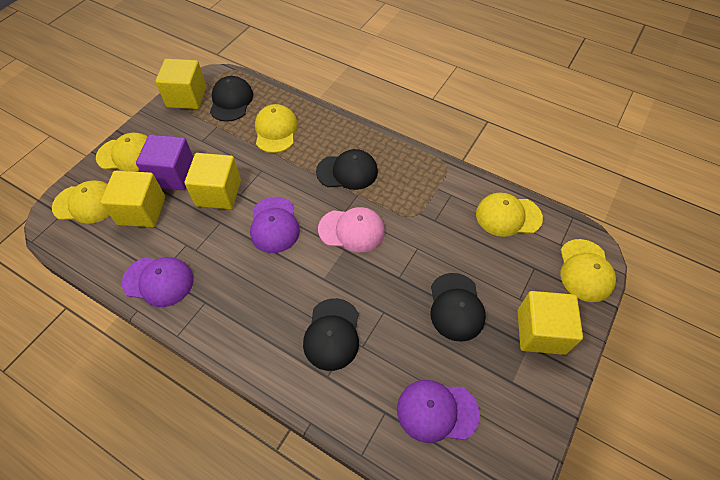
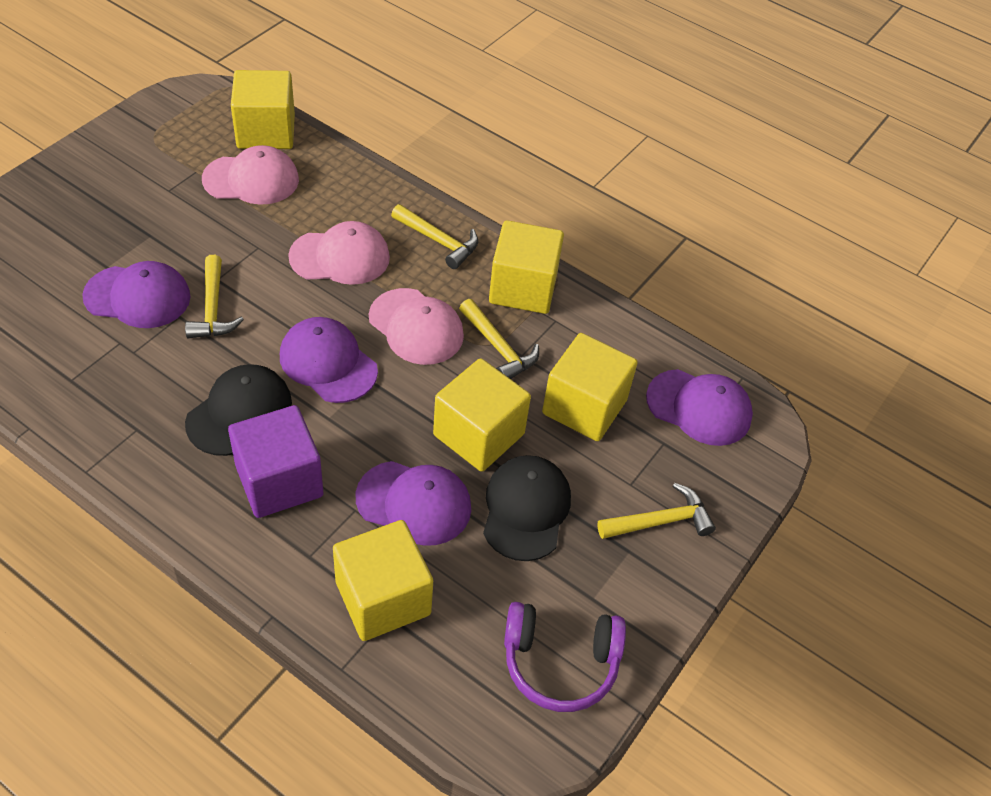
black cap: [210,76,253,122] [303,298,359,371] [316,149,378,190] [431,273,486,342] = 4 -> [185,364,292,456] [483,455,571,561] = 2
pink cap: [318,207,385,252] = 1 -> [202,145,299,205] [288,221,390,285] [369,288,464,365] = 3
purple cap: [122,257,193,307] [250,197,300,253] [397,380,480,443] = 3 -> [82,261,190,328] [280,317,378,403] [356,461,471,546] [646,369,753,446] = 4
purple headphones: none = 0 -> [504,602,626,712] = 1
yellow cap: [52,181,110,224] [96,132,148,172] [255,104,298,153] [476,193,543,237] [561,239,616,302] = 5 -> none = 0
yellow cube: [101,171,165,227] [155,59,206,109] [185,153,241,209] [517,291,583,355] = 4 -> [231,70,295,149] [333,520,433,641] [433,358,531,472] [489,220,564,314] [542,333,638,441] = 5
yellow hammer: none = 0 -> [185,255,244,339] [391,204,478,269] [459,299,539,379] [597,483,716,539] = 4

